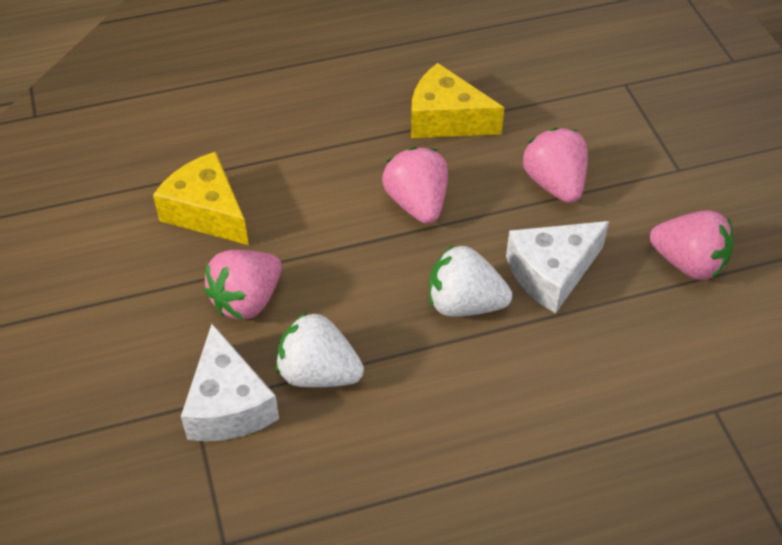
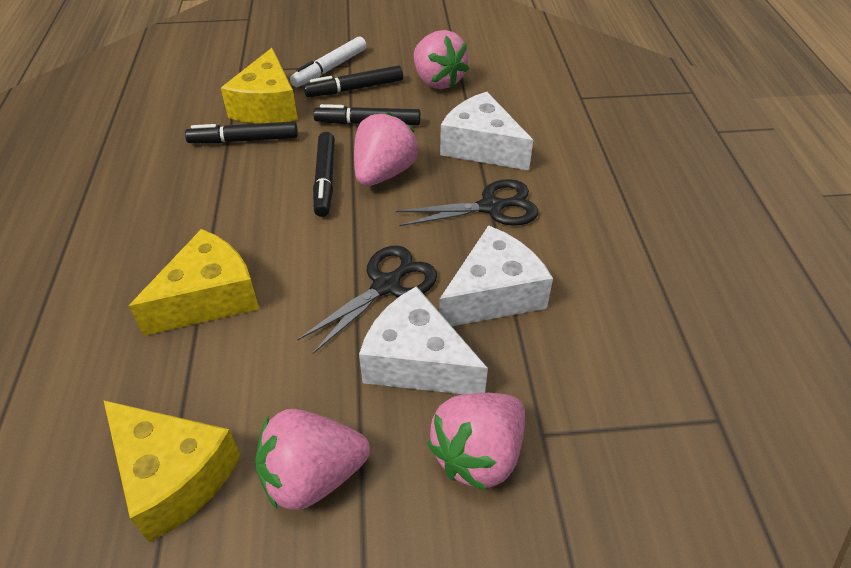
black marker: none = 0 -> [185,121,298,144] [304,65,403,97] [313,132,335,217] [314,104,421,125] = 4
black scissors: none = 0 -> [298,245,437,354] [396,179,539,226] = 2
white cheese: [181,324,279,441] [506,221,609,314] = 2 -> [359,286,488,394] [439,225,553,326] [440,92,533,171] = 3
white marker: none = 0 -> [290,36,367,87] = 1
white strawberry: [276,311,364,388] [429,245,512,317] = 2 -> none = 0
yellow cheese: [153,152,249,245] [411,63,504,138] = 2 -> [104,400,241,542] [129,229,259,336] [221,48,298,123] = 3

